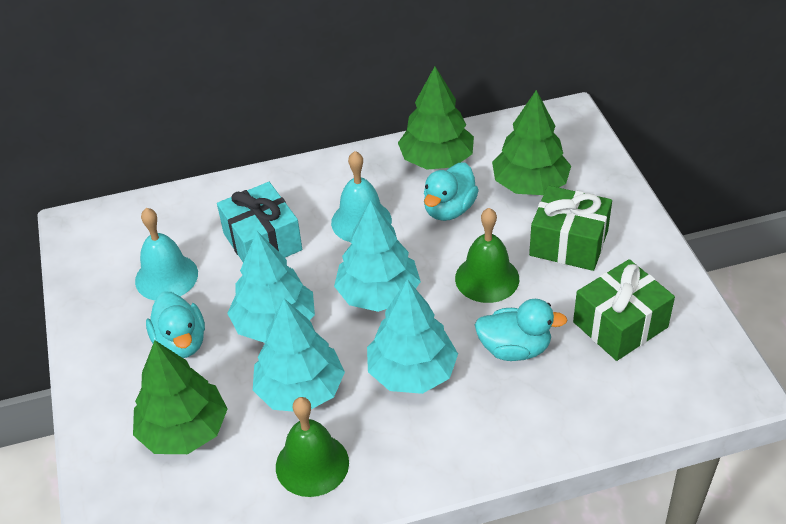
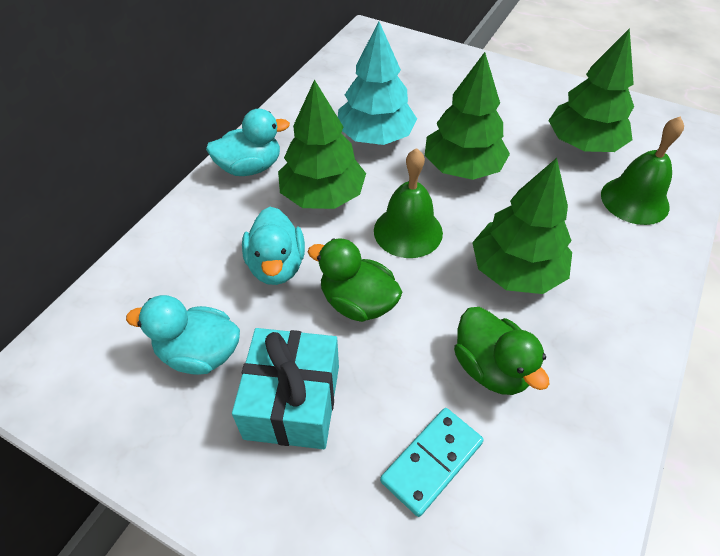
green duck: none = 0 -> [308,238,402,322] [454,307,549,395] = 2
green gift: [529,185,612,271] [573,259,675,361] = 2 -> none = 0
green tree: [133,340,228,454] [398,66,474,170] [492,90,571,195] = 3 -> [278,79,366,209] [425,52,510,180] [472,158,572,294] [548,28,634,152] = 4
turquoise bell: [135,208,198,300] [331,151,392,242] = 2 -> none = 0
turquoise domino: none = 0 -> [380,408,484,517] = 1
turquoise tree: [227,231,315,343] [253,298,345,412] [334,200,421,312] [367,279,458,394] = 4 -> [338,22,417,145] = 1

